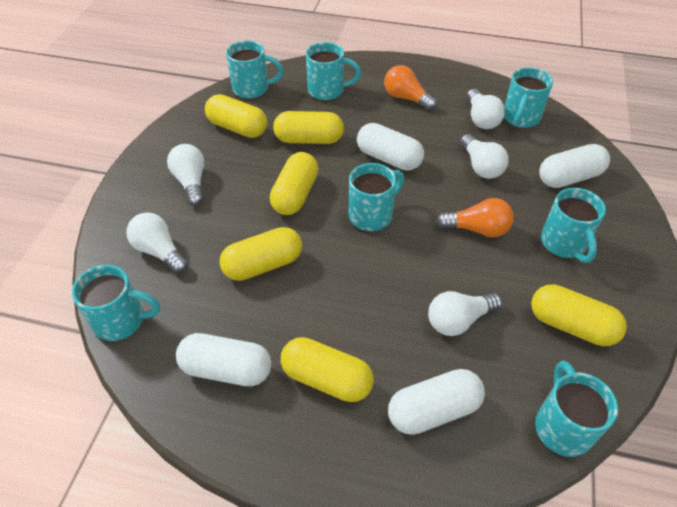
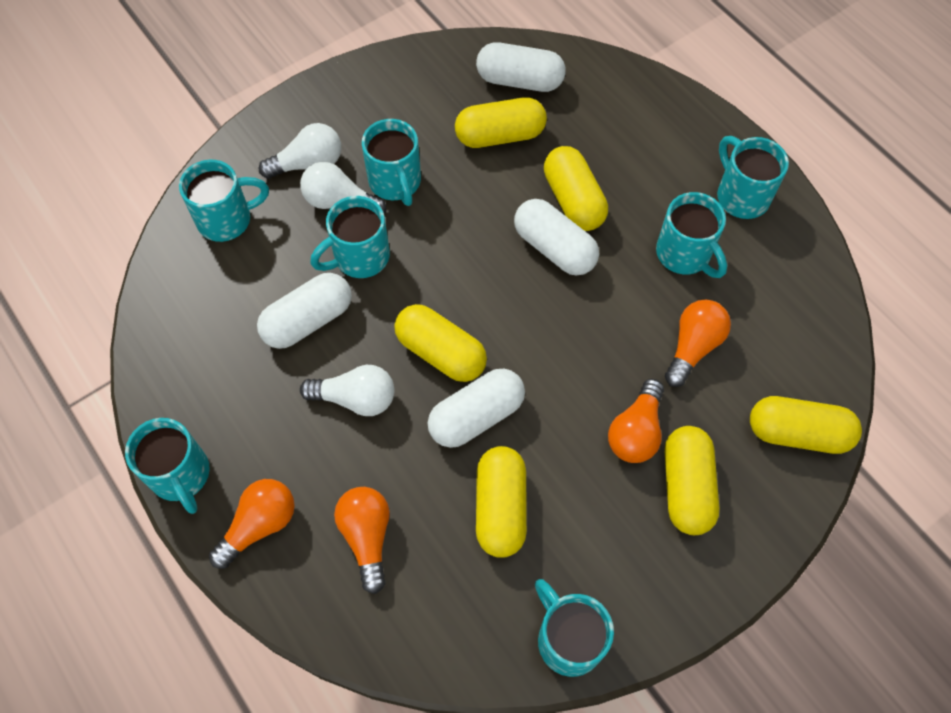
orange light bulb: [384,65,437,111] [436,198,514,237] = 2 -> [209,479,295,569] [334,487,390,594] [608,379,664,463] [665,300,731,387] = 4
white light bulb: [126,212,188,273] [167,144,204,206] [428,291,502,336] [460,134,509,179] [467,89,505,129] = 5 -> [259,123,341,179] [300,162,386,213] [300,365,395,416] = 3

